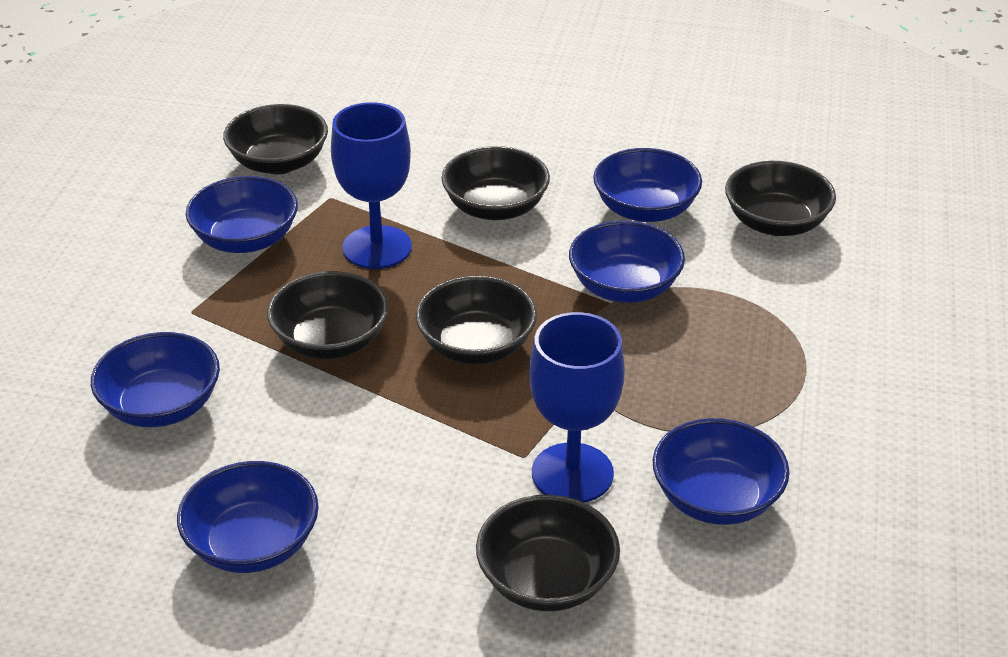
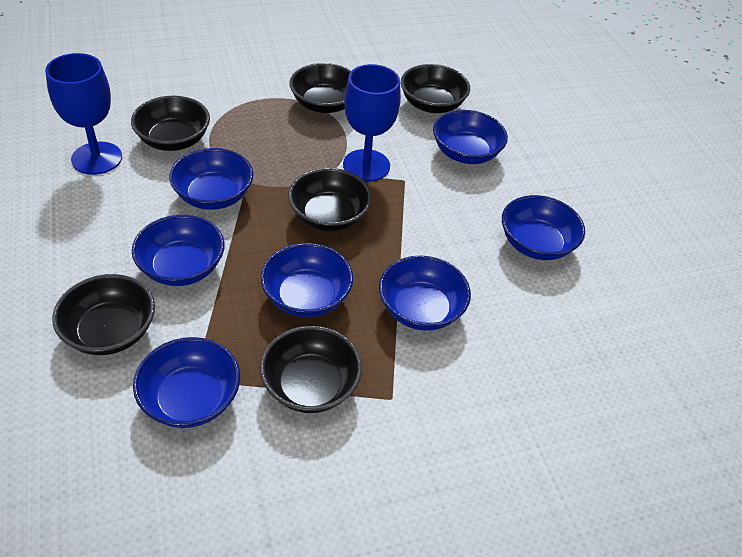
blue bowl: [91,332,220,427] [177,461,319,573] [186,176,298,253] [569,221,685,303] [593,148,702,222] [653,418,790,525] = 6 -> [132,215,225,286] [133,337,240,428] [169,148,253,210] [261,243,353,317] [379,256,471,331] [433,110,508,164] [502,195,585,260] = 7

